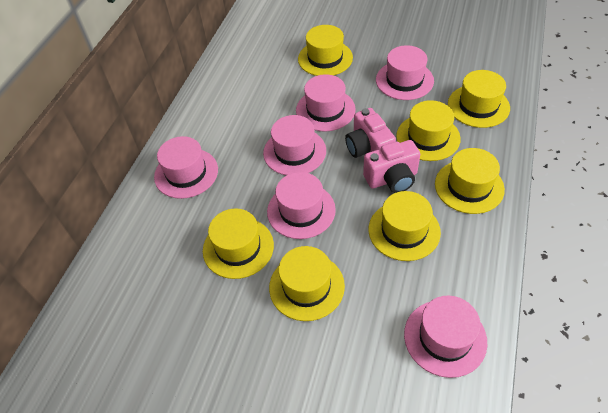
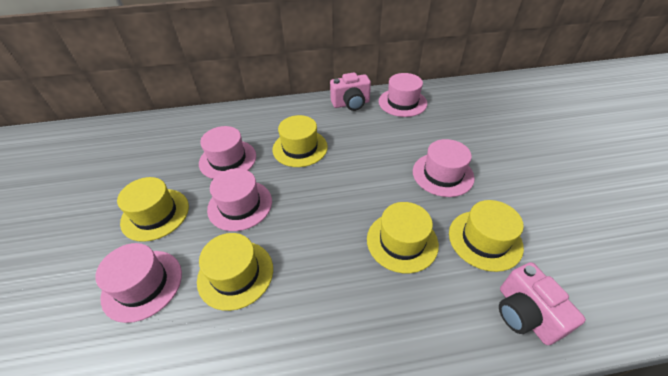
pink hat: [154,136,218,199] [263,115,326,175] [267,172,336,239] [296,74,356,131] [376,45,434,100] [404,296,487,378] = 6 -> [95,243,182,323] [199,126,256,179] [207,168,272,231] [379,73,427,117] [413,139,475,197] = 5
yellow hat: [203,208,274,279] [269,246,345,321] [298,25,353,76] [368,191,441,261] [396,100,461,161] [435,148,505,214] [448,70,510,128] = 7 -> [117,177,189,242] [197,233,273,311] [273,115,328,167] [367,202,439,273] [449,200,524,272] = 5

